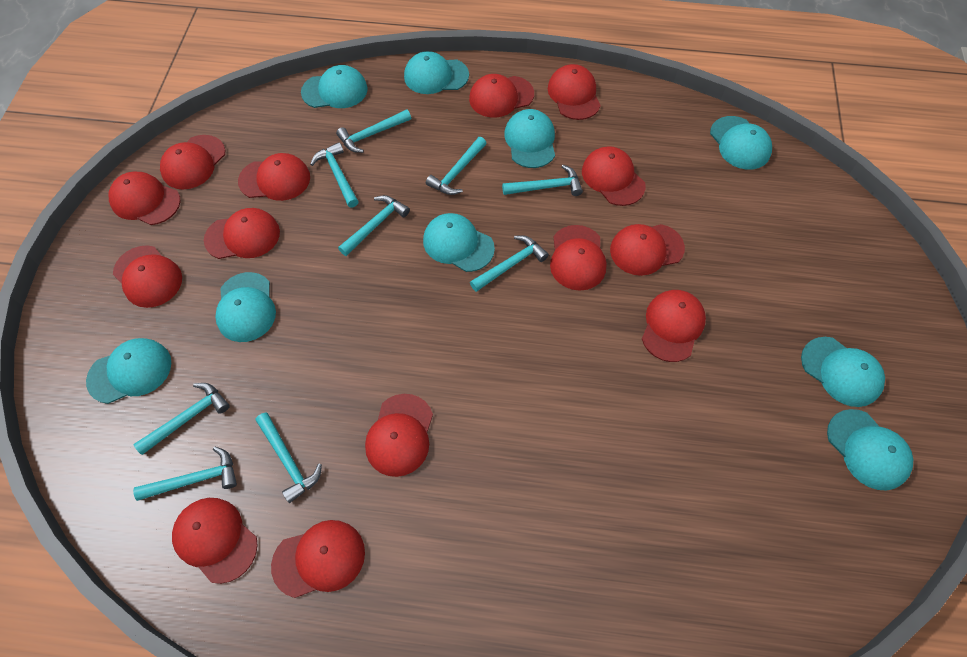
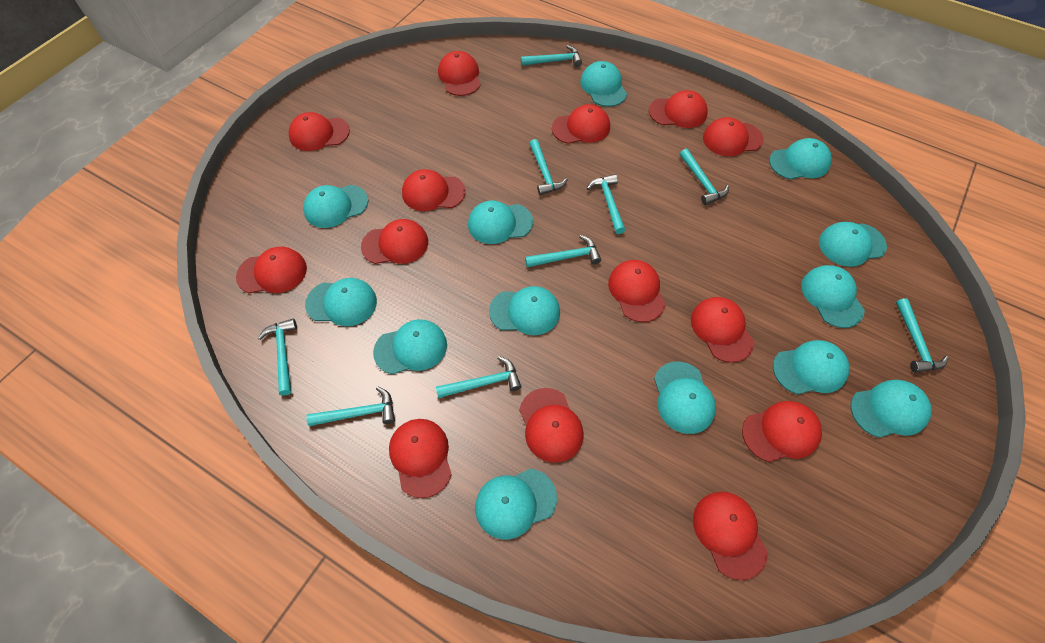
turquoise cap: [86,338,171,404] [215,272,276,342] [301,65,368,108] [404,51,469,94] [423,213,495,272] [504,109,555,168] [710,116,772,170] [801,337,885,407] [827,409,913,491] = 9 -> [303,185,368,228] [305,278,377,326] [373,319,447,374] [468,201,533,244] [475,468,557,539] [489,286,560,335] [580,61,627,107] [654,362,716,434] [769,138,832,180] [773,340,849,395] [801,265,865,328] [819,222,887,267] [850,380,932,438] = 13

